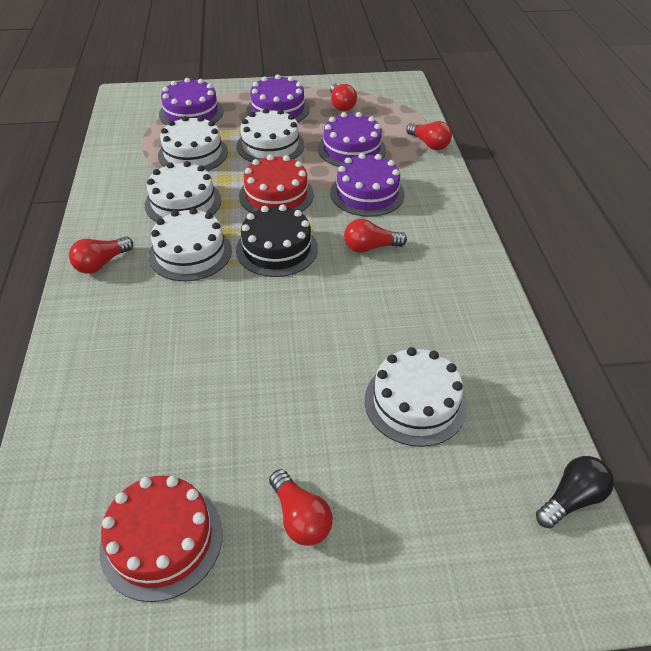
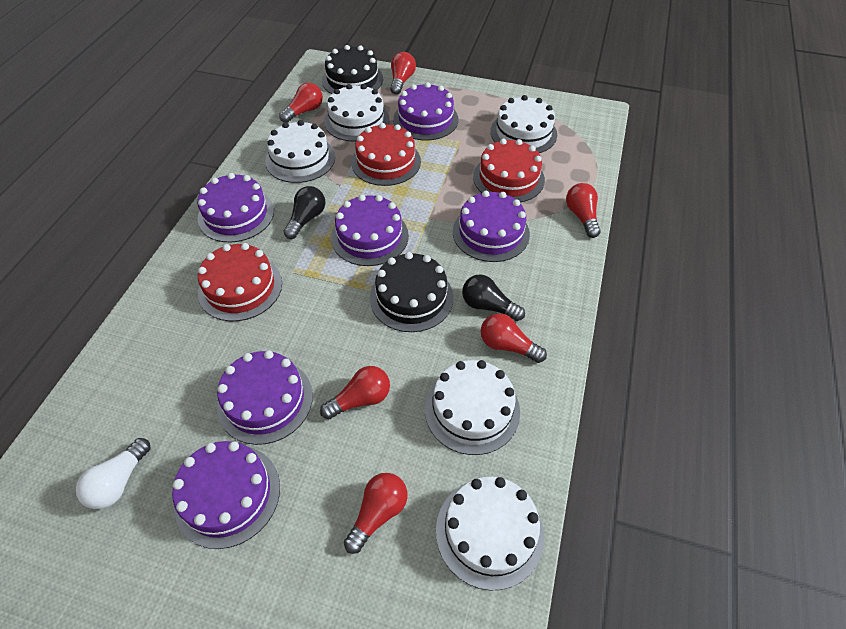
black cake: [236,205,318,277] = 1 -> [322,45,383,94] [370,252,454,332] = 2
black light bulb: [536,456,614,529] = 1 -> [283,186,325,239] [462,274,525,321] = 2
purple cake: [159,78,224,125] [247,74,310,122] [318,112,386,167] [330,153,405,217] = 4 -> [172,441,280,549] [197,173,274,242] [217,350,313,445] [331,194,409,266] [393,82,458,140] [453,191,530,262] = 6
red cake: [99,476,223,602] [239,154,314,213] = 2 -> [198,243,282,321] [351,123,421,186] [473,139,545,202] = 3
red light bulb: [69,236,133,274] [269,469,333,546] [330,83,357,111] [344,219,407,253] [406,121,452,150] = 5 -> [279,83,323,123] [320,366,390,419] [344,473,407,554] [390,52,416,95] [481,313,547,363] [566,183,601,238] = 6
white light bulb: none = 0 -> [76,438,151,509] = 1

